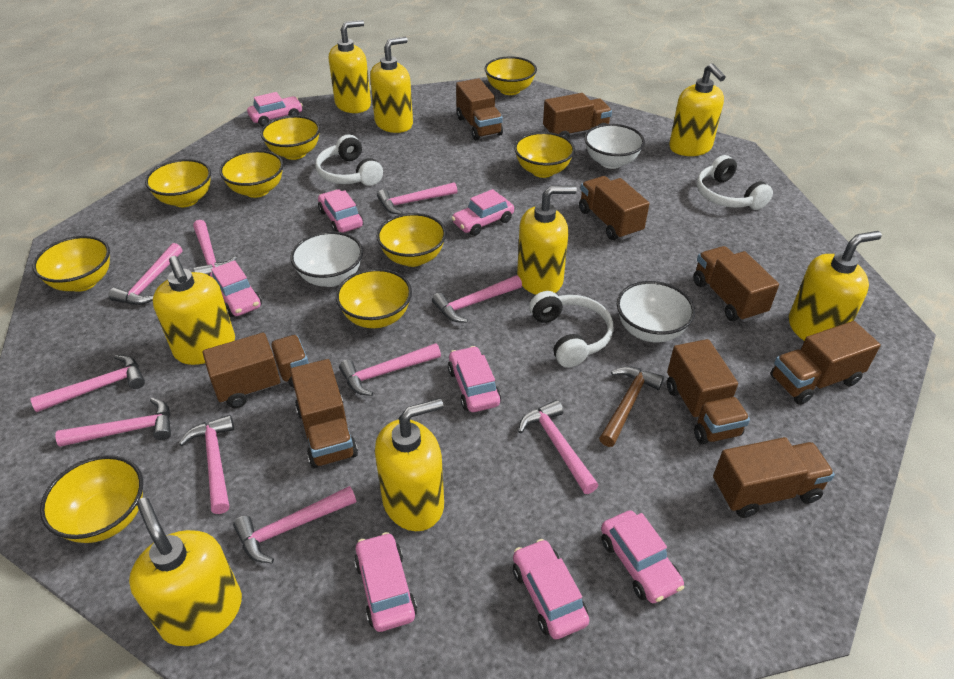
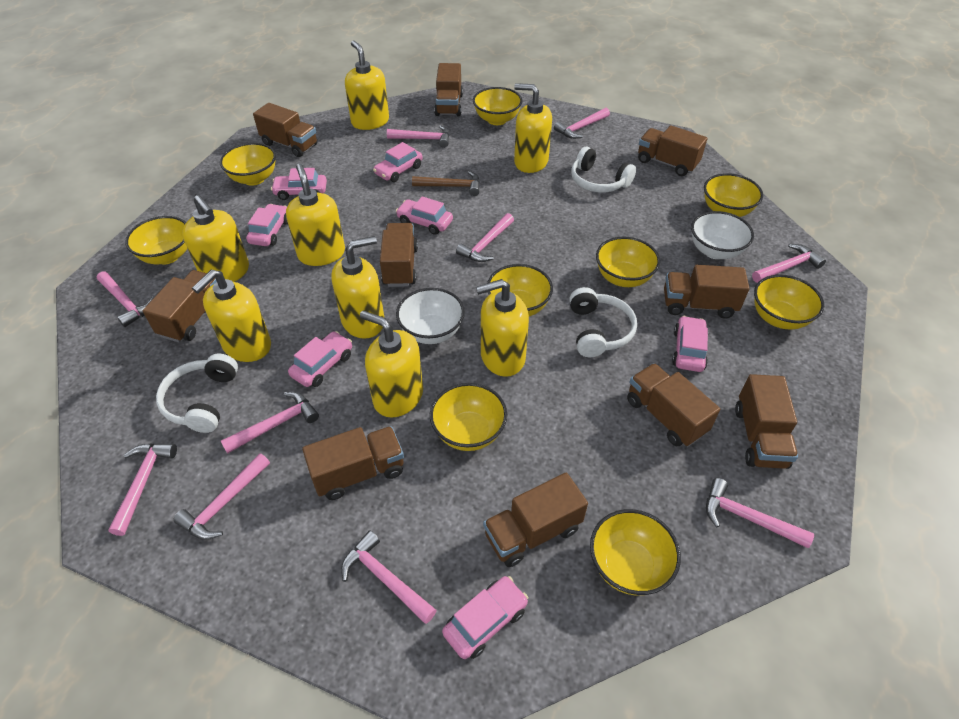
brown truck: [203,333,308,408] [290,359,358,468] [456,78,503,140] [543,93,612,139] [579,176,649,240] [667,339,750,444] [693,246,779,322] [713,437,835,518] [771,321,881,405] = 9 -> [143,270,217,342] [253,103,318,157] [302,426,404,500] [380,223,418,287] [434,63,463,116] [483,473,588,567] [627,363,720,447] [638,125,708,176] [664,265,749,319] [735,374,798,469] = 10
pink car: [210,260,262,317] [247,92,303,126] [318,189,363,233] [354,532,417,632] [448,346,501,412] [452,189,514,236] [513,539,589,640] [601,510,684,603] = 8 -> [246,204,288,246] [271,168,327,200] [288,331,352,387] [373,142,423,182] [396,196,453,235] [442,576,528,659] [672,316,708,372] = 7
white bowl: [290,231,363,287] [584,124,645,169] [617,281,695,342] = 3 -> [396,288,465,344] [691,211,754,259] = 2

